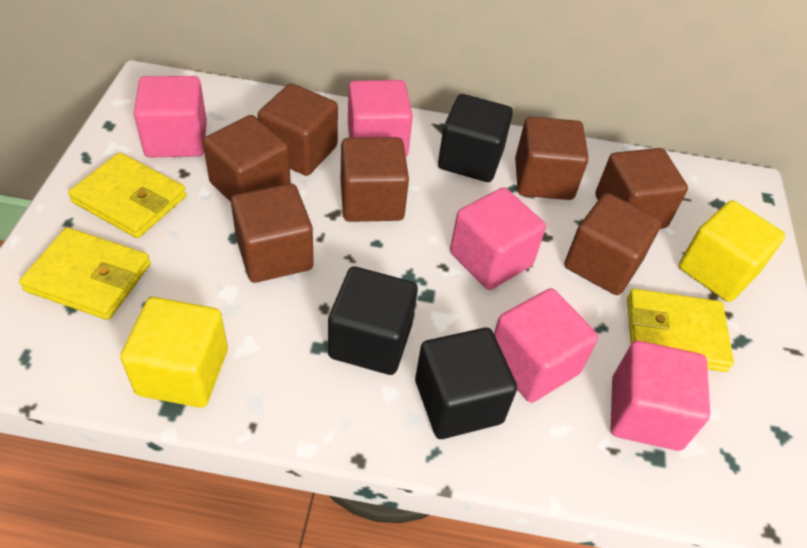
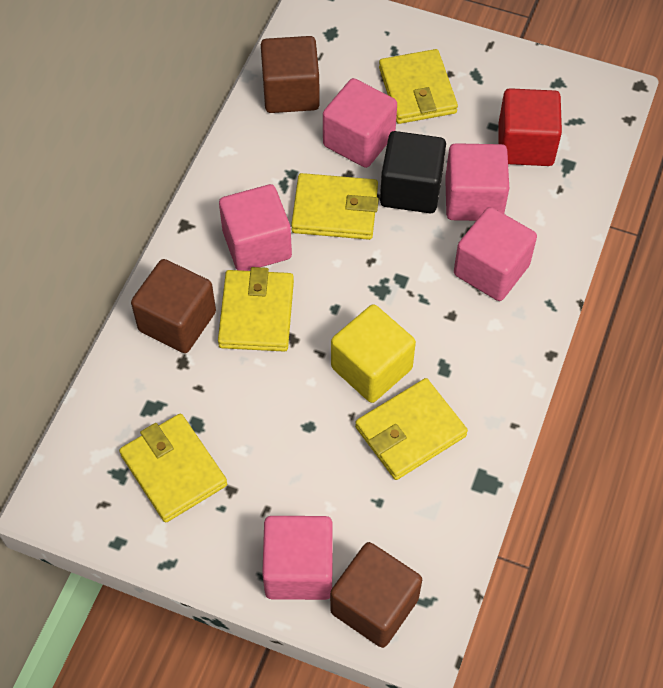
black cube: [328,266,418,375] [415,328,517,439] [438,94,513,182] = 3 -> [380,131,446,213] = 1
brown cube: [203,115,291,202] [231,184,314,283] [258,83,338,176] [340,137,409,222] [515,116,589,200] [564,193,662,295] [595,148,688,229] = 7 -> [131,259,216,353] [261,36,320,113] [330,542,422,648] = 3
red cube: none = 0 -> [499,88,562,166] = 1
yellow cube: [120,297,228,408] [679,200,785,302] = 2 -> [331,304,416,403] = 1
yellow wallet: [19,227,151,320] [68,152,187,238] [627,288,734,372] = 3 -> [119,414,227,523] [218,267,294,352] [291,173,379,240] [355,378,468,480] [379,49,458,124] = 5

